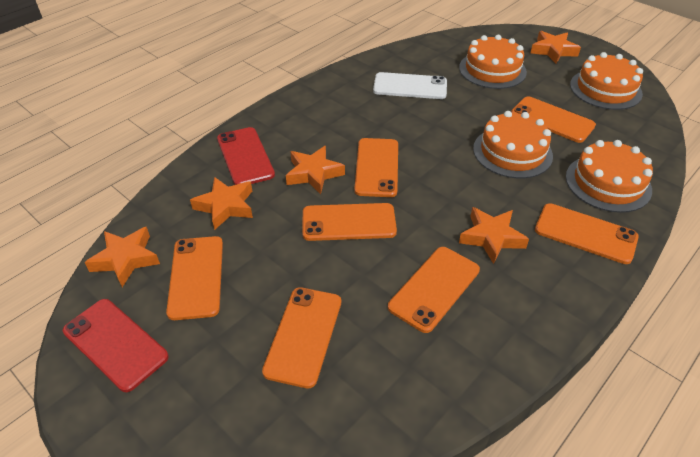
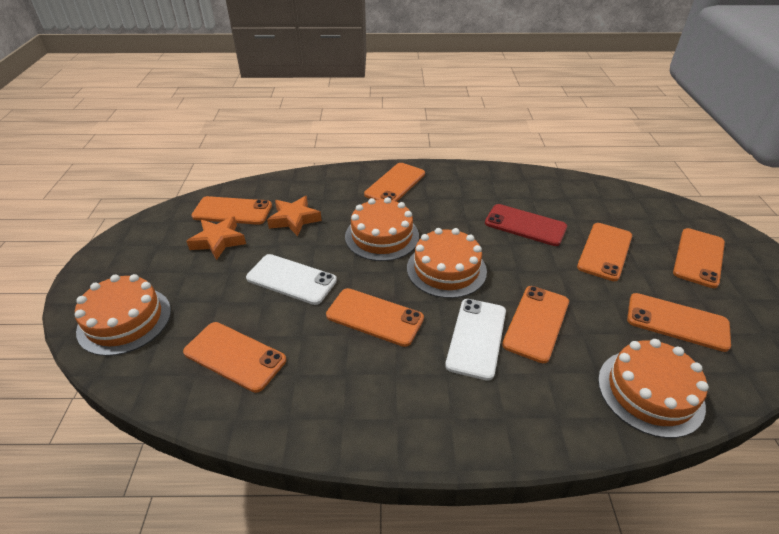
orange phone: [166,236,223,320] [262,287,341,388] [302,203,397,241] [354,138,398,197] [388,247,480,333] [511,96,596,143] [535,203,639,264] = 7 -> [183,322,286,393] [191,196,272,225] [326,288,424,347] [364,163,425,202] [502,286,569,363] [577,223,632,281] [627,293,731,352] [673,228,725,288] = 8
orange star: [84,227,160,287] [190,177,253,230] [286,146,345,194] [459,207,529,264] [531,31,581,63] = 5 -> [186,217,246,260] [267,196,322,236] = 2
red phone: [63,299,169,392] [217,127,275,185] = 2 -> [485,204,567,246] = 1
white phone: [373,72,447,99] = 1 -> [246,254,337,305] [445,299,506,381] = 2

